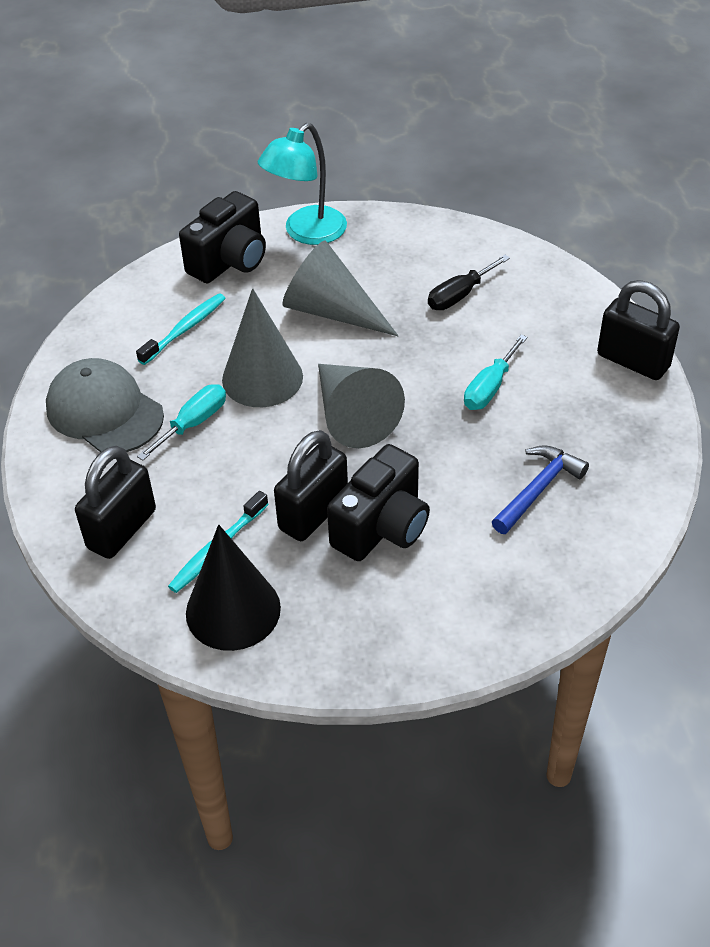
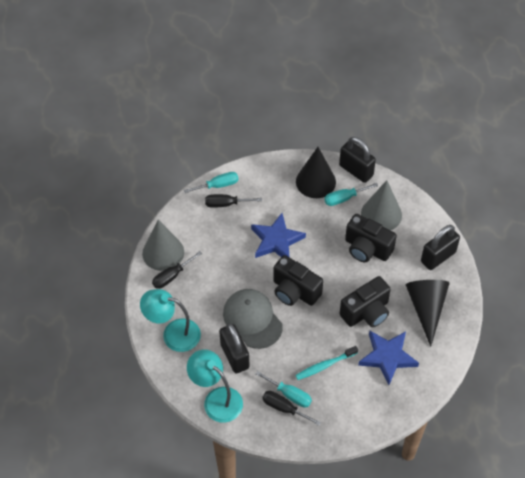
black camera: [179,191,266,283] [327,444,430,561] = 2 -> [273,255,323,306] [339,276,391,327] [345,214,397,262] = 3
black cone: [186,524,281,651] = 1 -> [296,147,336,198] [406,280,450,347] = 2
black screwdriver: [428,255,510,310] = 1 -> [152,251,202,289] [205,194,262,208] [262,391,321,426] = 3
blue hammer: [492,445,589,534] = 1 -> none = 0
blue star: none = 0 -> [251,213,306,258] [358,331,419,385] = 2
grey cone: [222,288,303,407] [282,240,398,336] [318,364,405,448] = 3 -> [142,220,184,271] [361,180,402,230] = 2
turquoise lamp: [258,123,347,245] = 1 -> [140,289,201,352] [187,349,243,423] = 2
turquoise screwdriver: [137,384,226,460] [464,335,527,410] = 2 -> [184,172,239,193] [256,371,312,408] [324,183,378,206] = 3
turquoise toothbrush: [136,293,226,365] [168,491,269,593] = 2 -> [295,346,358,380] = 1

